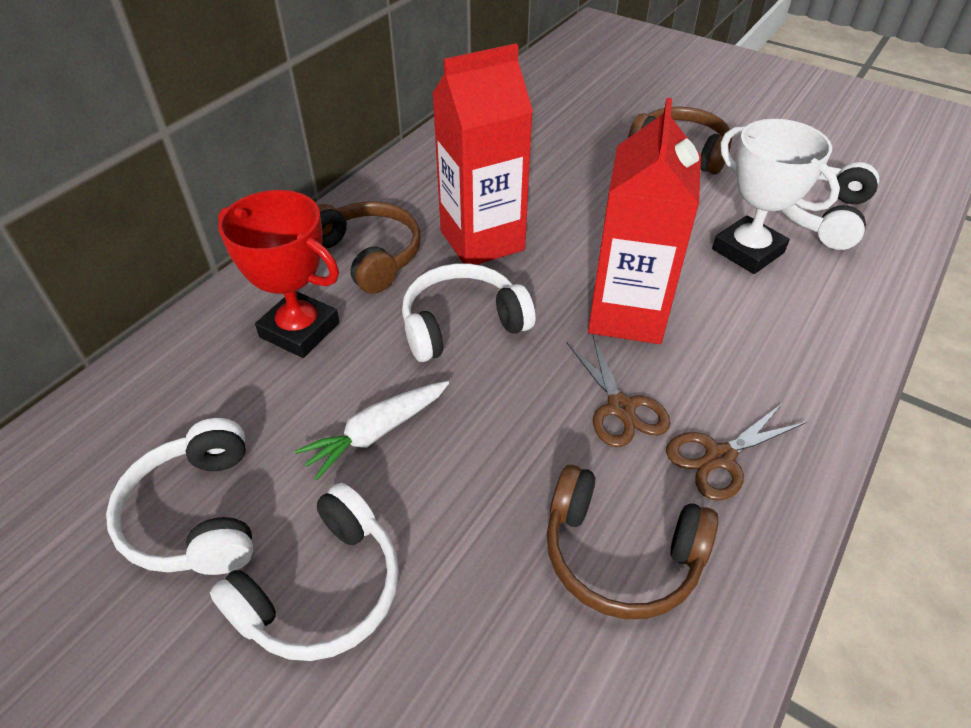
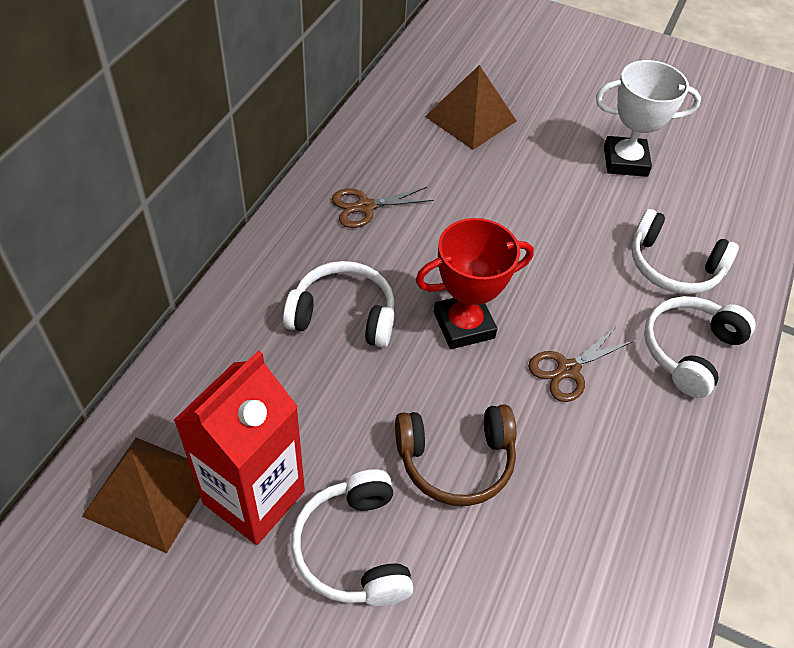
brown headphones: [317,201,421,294] [547,465,718,619] [628,107,732,175] = 3 -> [395,404,516,506] = 1
brown pyramid: none = 0 -> [82,438,200,554] [425,65,516,150] = 2
red carton: [432,43,533,265] [588,98,701,344] = 2 -> [174,350,305,545] = 1
white carrot: [295,381,449,480] = 1 -> none = 0

